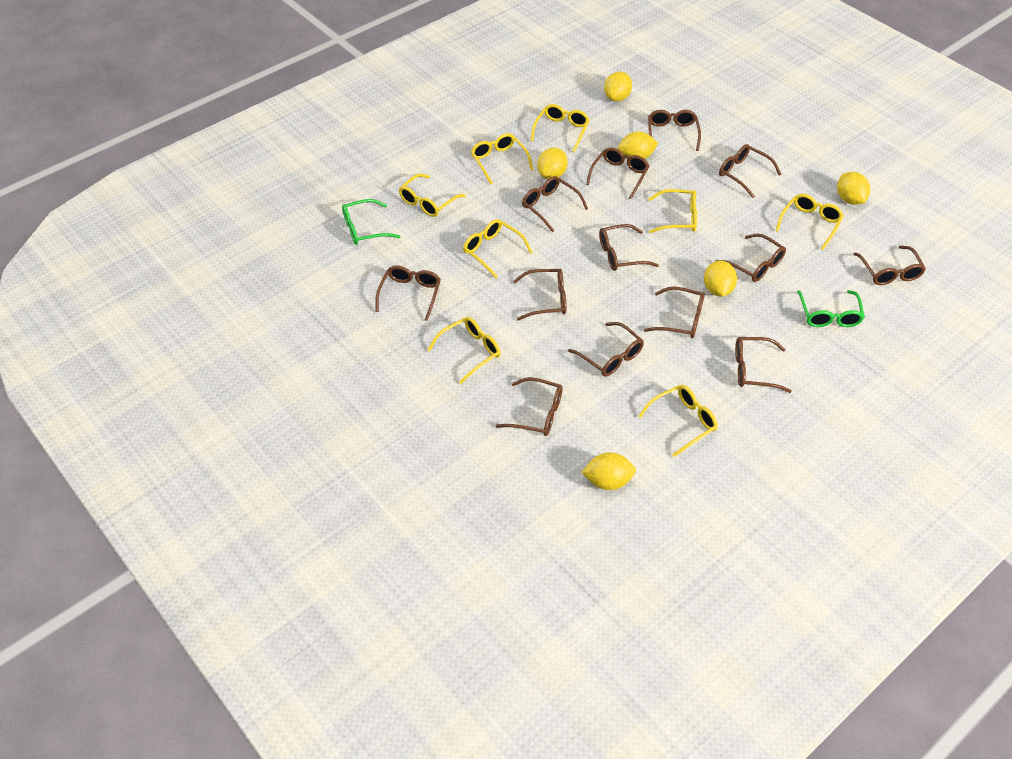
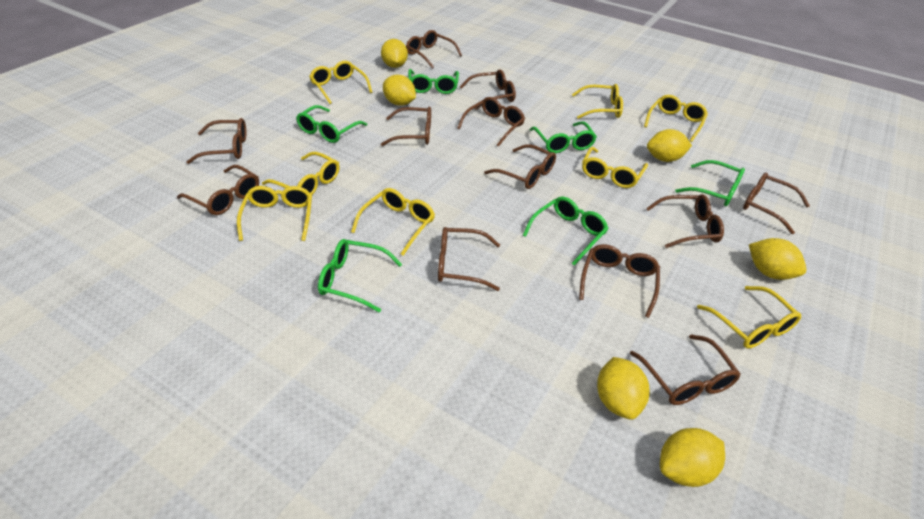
brown glasses: [375,265,441,321] [496,377,563,436] [513,269,566,321] [522,176,588,232] [568,322,644,376] [586,147,649,200] [599,224,659,271] [644,286,705,338] [648,110,701,151] [715,234,786,282] [719,144,782,198] [735,337,792,393] [853,246,926,285] = 13 -> [177,165,259,215] [187,118,247,164] [381,107,431,146] [406,30,462,69] [438,227,500,291] [457,97,525,147] [460,69,516,110] [484,144,556,189] [579,244,660,318] [630,334,741,405] [646,194,724,248] [743,173,810,234] = 12
green glasses: [342,199,401,245] [797,290,865,327] = 2 -> [296,105,367,143] [318,239,402,313] [408,69,459,94] [523,196,609,266] [530,121,597,153] [675,160,745,206] = 6

